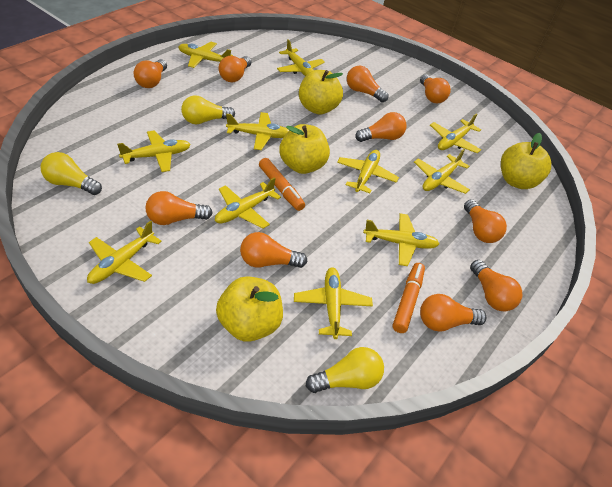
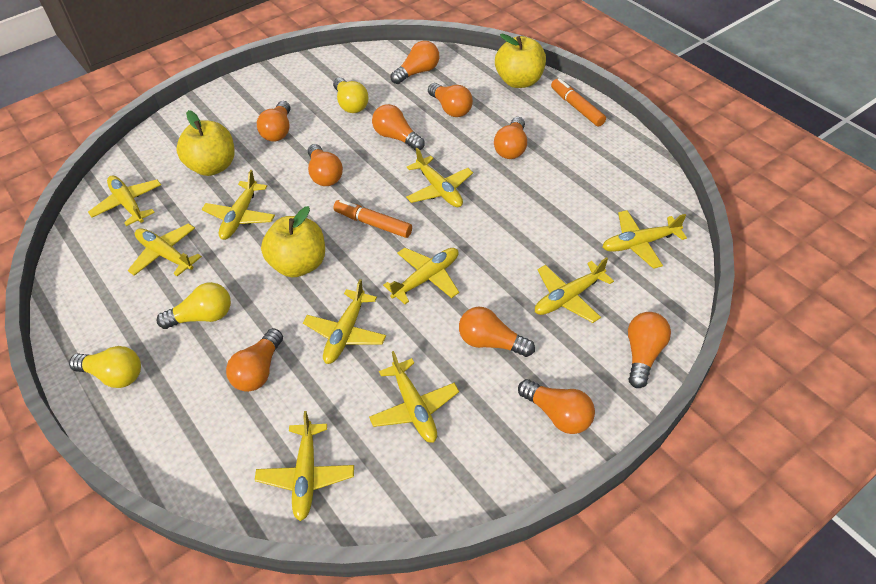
yellow apple: [216,276,283,342] [280,124,330,174] [299,70,343,115] [501,133,551,189] = 4 -> [176,110,235,176] [261,206,325,277] [495,34,546,88] = 3
yellow plane: [87,221,162,284] [117,130,191,172] [178,42,233,68] [215,177,281,229] [226,112,289,150] [277,39,325,76] [294,267,373,339] [337,150,399,193] [363,213,439,266] [414,149,470,194] [430,113,481,153] = 11 -> [88,176,161,226] [127,223,202,276] [202,170,275,240] [255,411,354,521] [303,279,386,364] [369,351,459,443] [383,248,459,304] [406,148,473,207] [535,257,614,323] [602,210,687,269] = 10

